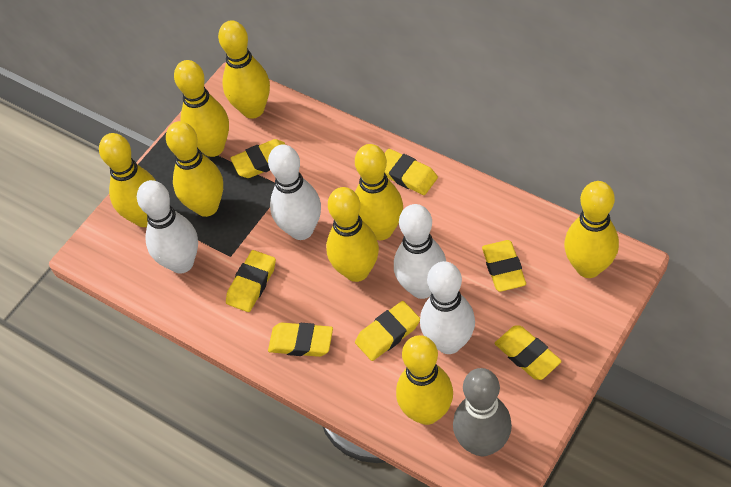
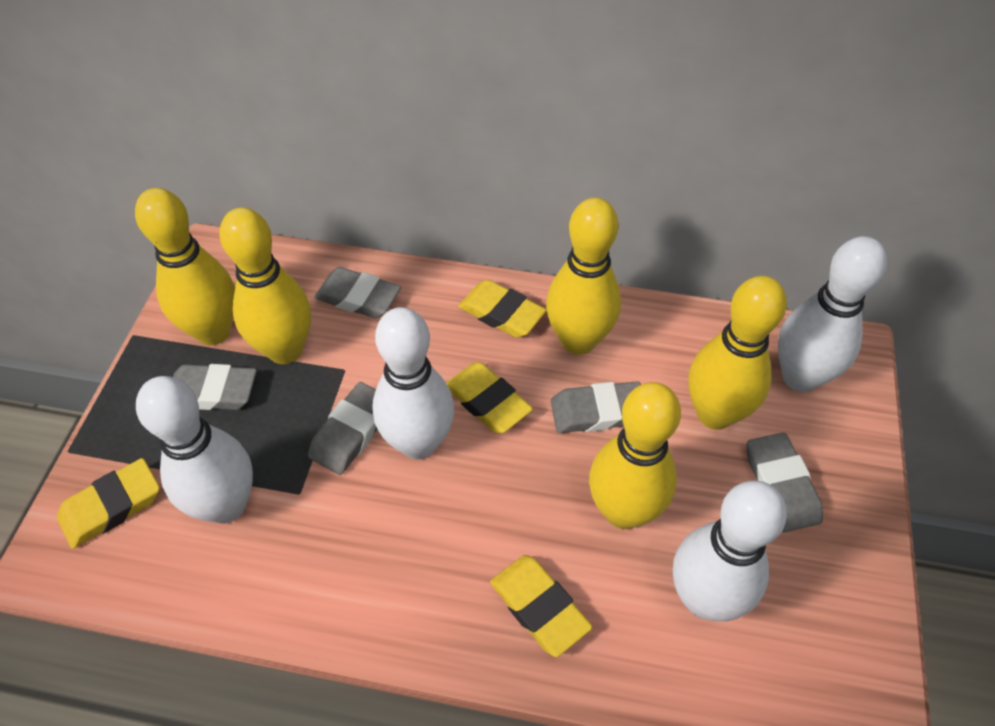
grey bowling pin: [453,368,512,457] = 1 -> none = 0
grey eraser: none = 0 -> [173,364,257,410] [308,382,377,475] [314,267,401,318] [551,381,641,433] [747,432,823,532] = 5
yellow bowling pin: [99,133,156,227] [166,121,223,217] [174,60,229,157] [218,20,270,119] [326,187,379,282] [355,144,403,240] [396,335,453,425] [564,181,619,278] = 8 -> [135,188,235,345] [219,207,311,364] [546,198,621,355] [589,382,681,529] [688,276,787,430] = 5
yellow eraser: [226,250,276,312] [231,139,286,178] [268,323,333,357] [355,301,420,361] [385,149,438,195] [482,240,526,292] [495,325,562,380] = 7 -> [57,458,160,549] [446,362,533,433] [458,279,547,338] [490,555,592,657] = 4

